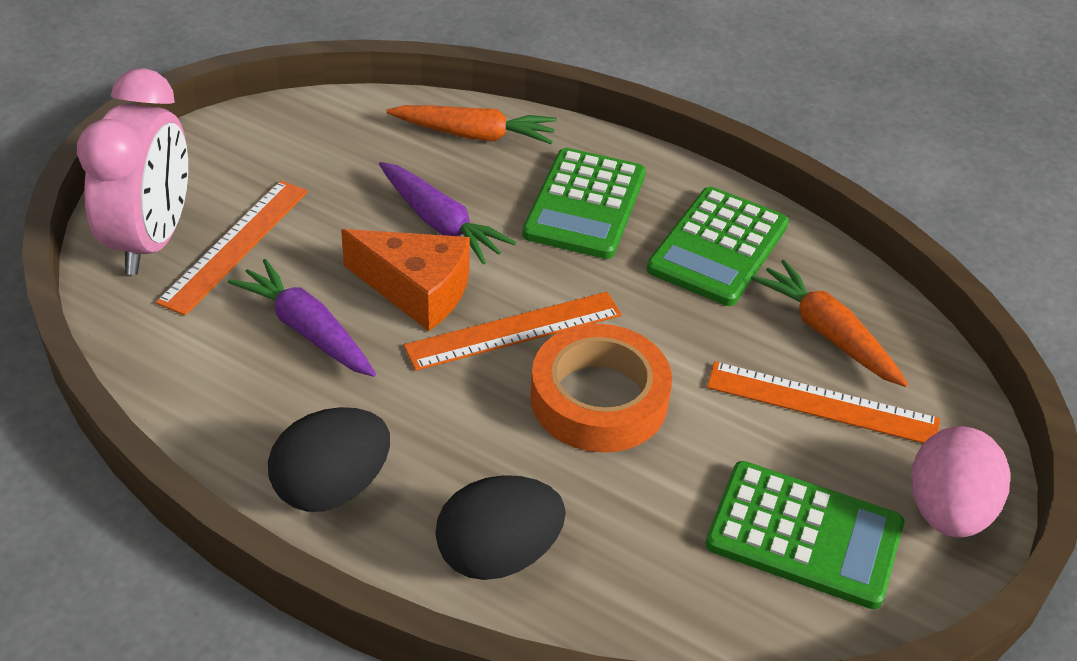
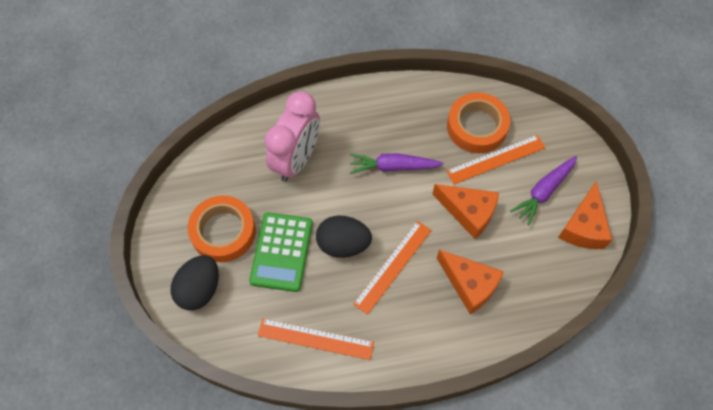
green calculator: [522,148,646,259] [647,187,789,306] [705,461,904,609] = 3 -> [249,213,313,292] = 1
orange carrot: [386,105,557,144] [751,260,908,387] = 2 -> none = 0
orange cheese: [341,229,470,331] = 1 -> [432,184,499,239] [437,250,504,314] [558,181,612,249] = 3
orange tape: [530,324,672,453] = 1 -> [188,195,256,262] [447,92,510,153] = 2
pink egg: [911,426,1010,537] = 1 -> none = 0

